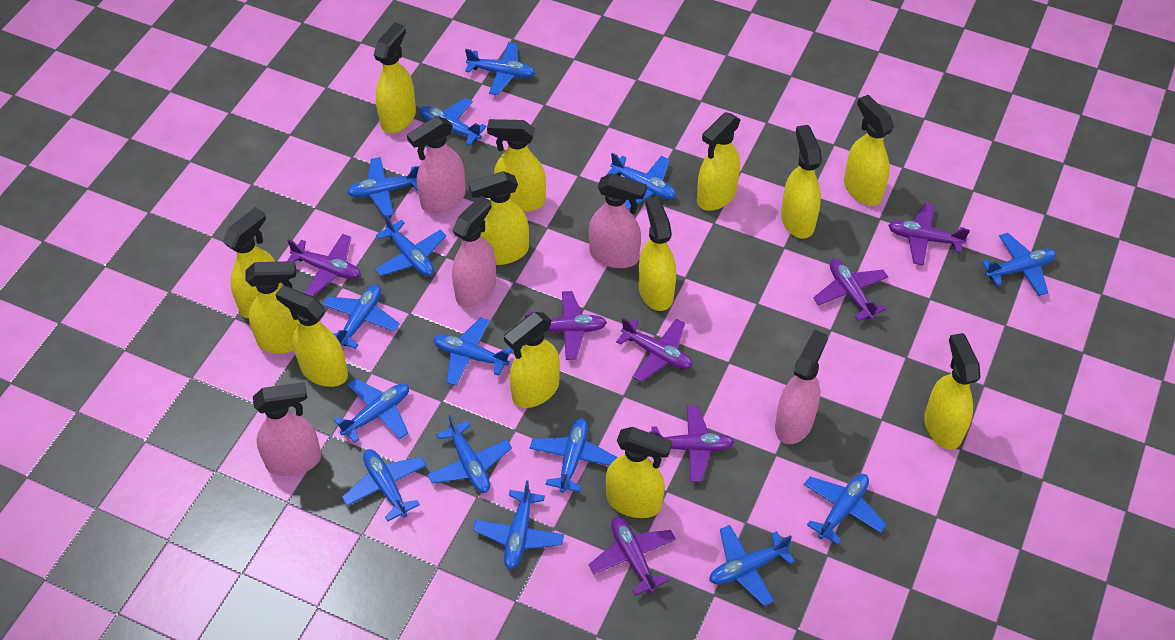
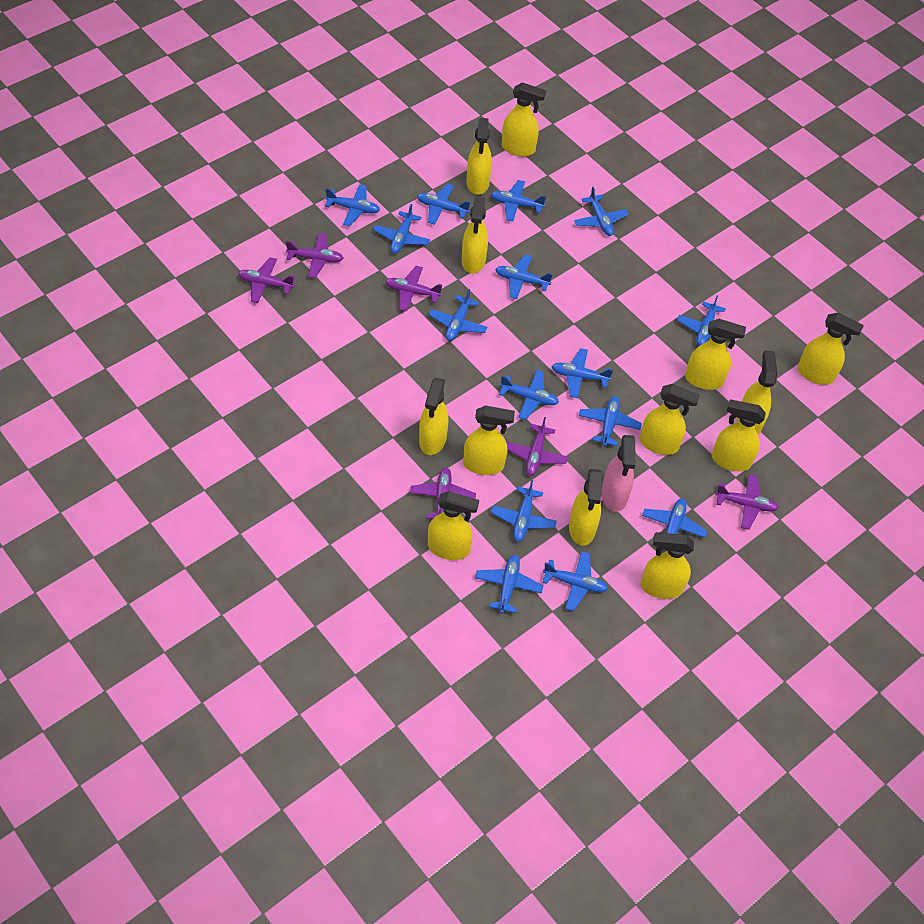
pink spray bottle: [253,382,321,476] [407,116,466,213] [452,196,496,307] [589,173,647,268] [775,330,828,444] = 5 -> [601,435,636,512] = 1
purple plane: [287,234,361,297] [525,291,607,360] [588,517,676,596] [616,318,693,382] [649,406,734,482] [813,259,888,321] [888,203,970,265] = 7 -> [238,257,295,303] [286,233,343,278] [385,266,442,311] [410,467,476,519] [506,417,568,476] [715,474,779,530] = 6

